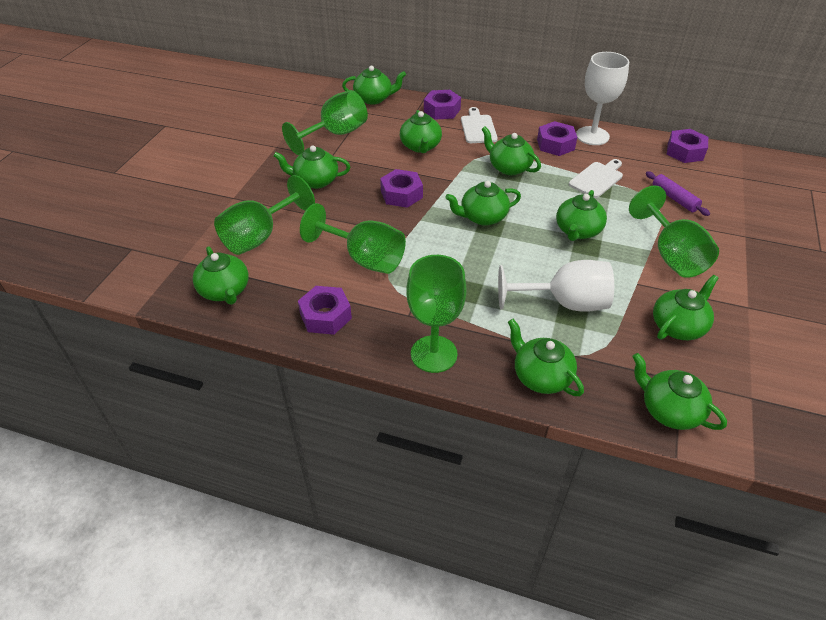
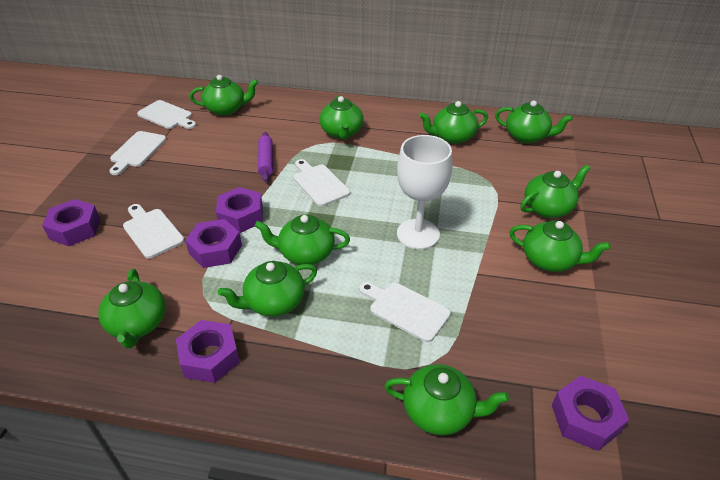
green goblet: [214,175,315,255] [282,90,368,155] [300,203,406,274] [406,255,467,373] [629,186,719,278] = 5 -> none = 0
white cutting board: [461,107,498,143] [569,159,623,198] = 2 -> [109,131,166,175] [123,204,184,259] [137,100,196,129] [293,159,350,206] [359,282,451,342] = 5
white goblet: [498,260,614,312] [576,52,629,145] = 2 -> [397,135,453,249] = 1

